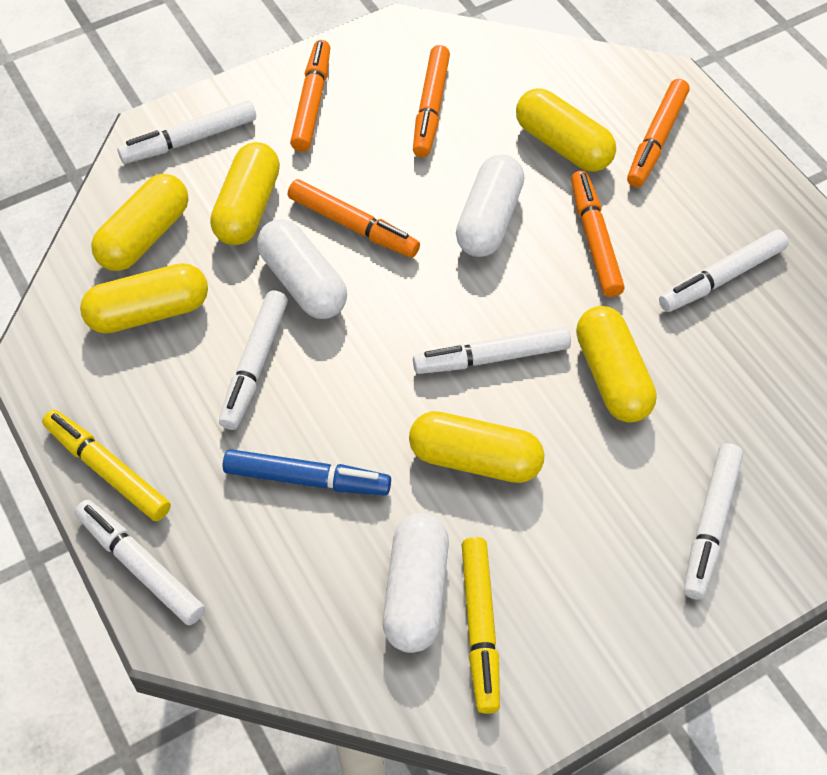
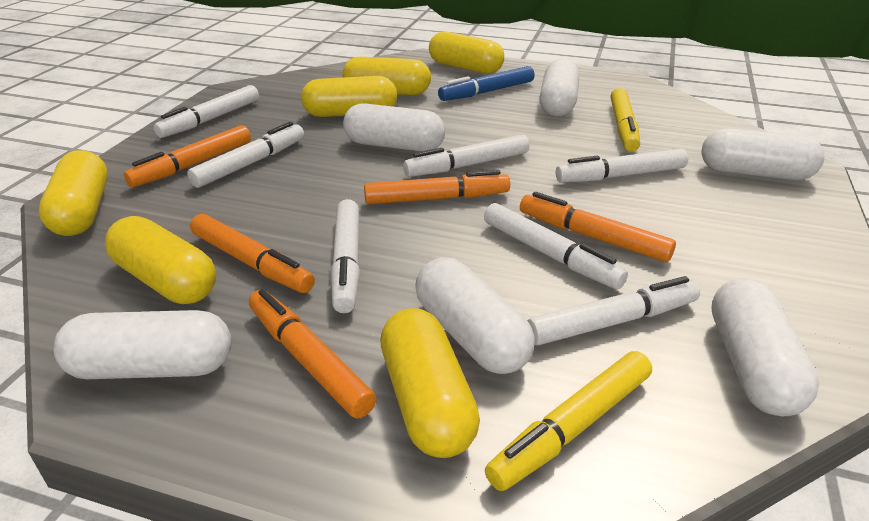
white capsule: [257,219,347,319] [383,513,449,653] [456,154,524,257] = 3 -> [54,310,232,379] [343,103,445,152] [415,257,535,374] [540,58,579,117] [701,128,825,180] [711,278,819,416] = 6
white marker: [75,500,205,625] [118,100,256,164] [219,290,288,430] [413,327,571,374] [659,230,789,312] [684,443,743,600] = 6 -> [153,85,259,138] [187,122,304,188] [331,199,360,313] [403,134,529,177] [484,203,628,289] [527,276,700,346] [556,148,688,183] = 7

